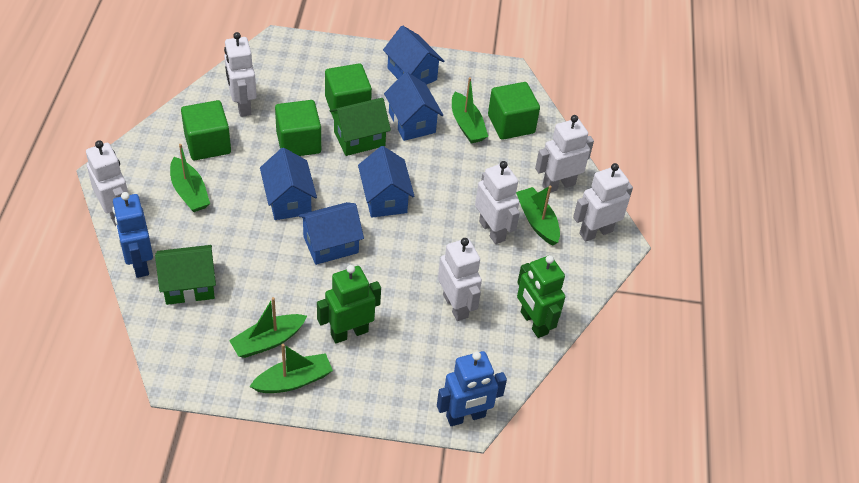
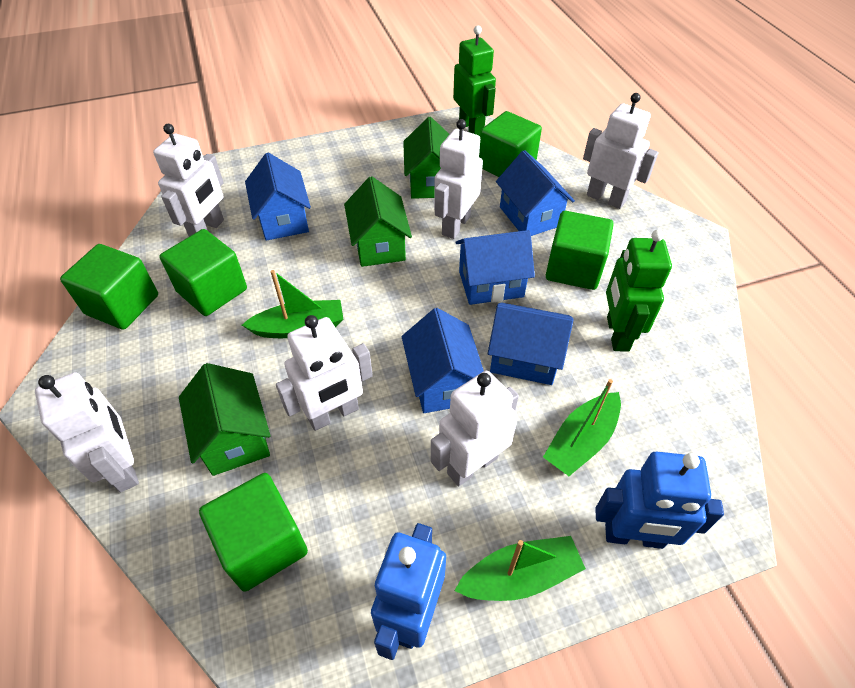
green boat: [170,144,210,212] [229,297,307,358] [249,344,333,393] [452,77,488,143] [516,186,560,246] = 5 -> [242,270,343,338] [454,536,586,601] [543,379,621,476] = 3
green cube: [181,100,231,160] [275,100,321,156] [325,63,372,119] [488,82,540,140] = 4 -> [60,244,158,330] [159,229,247,316] [199,473,308,591] [479,111,542,177] [546,211,614,290] = 5
green house: [155,245,216,305] [330,98,391,156] = 2 -> [179,363,270,476] [344,176,412,267] [403,117,450,199] = 3

